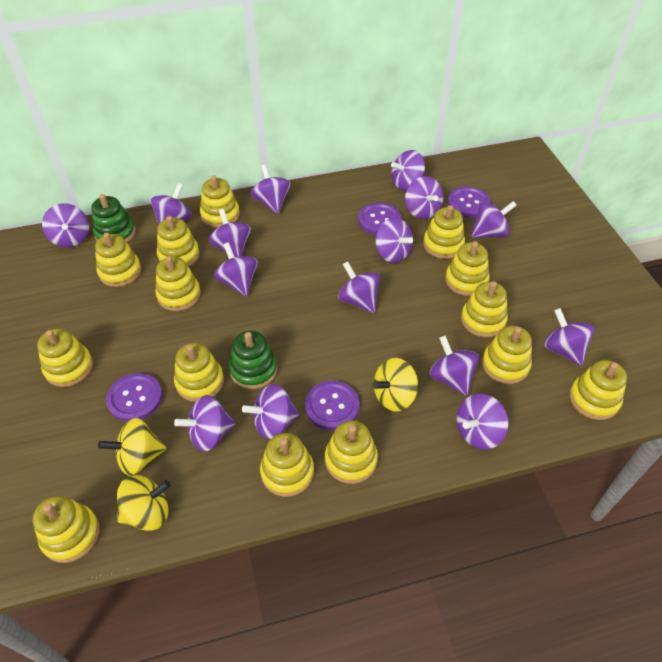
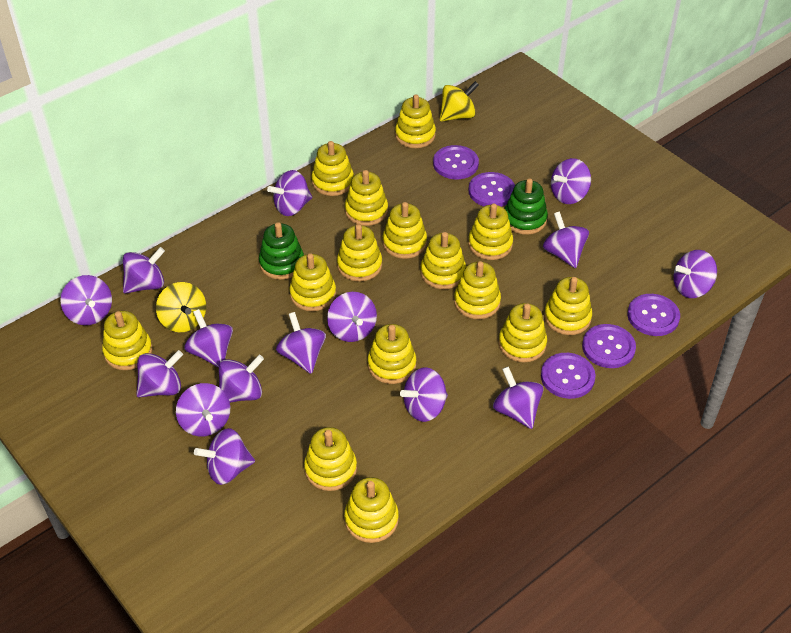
purple button: [106,373,162,422] [305,380,359,430] [358,203,401,235] [448,187,491,218] = 4 -> [433,145,479,179] [469,172,515,207] [541,353,596,399] [582,324,636,368] [627,294,680,336] = 5
yellow spinning top: [98,418,167,476] [117,475,171,531] [372,358,418,412] = 3 -> [156,282,206,332] [440,81,479,122] = 2
yellow stacking toy: [33,496,100,563] [37,329,93,387] [95,233,141,287] [155,256,201,311] [157,216,200,267] [174,343,224,402] [200,175,240,228] [260,433,314,497] [325,420,378,484] [423,205,465,259] [445,241,489,296] [461,281,508,337] [482,326,532,384] [569,360,627,420] = 14 -> [102,311,152,370] [289,253,336,311] [304,427,357,491] [311,141,354,196] [337,224,382,282] [344,477,399,543] [345,170,388,226] [368,324,416,384] [383,202,427,259] [395,94,436,148] [421,232,466,289] [454,261,501,319] [468,203,513,260] [498,303,547,363] [544,277,592,335] = 15

